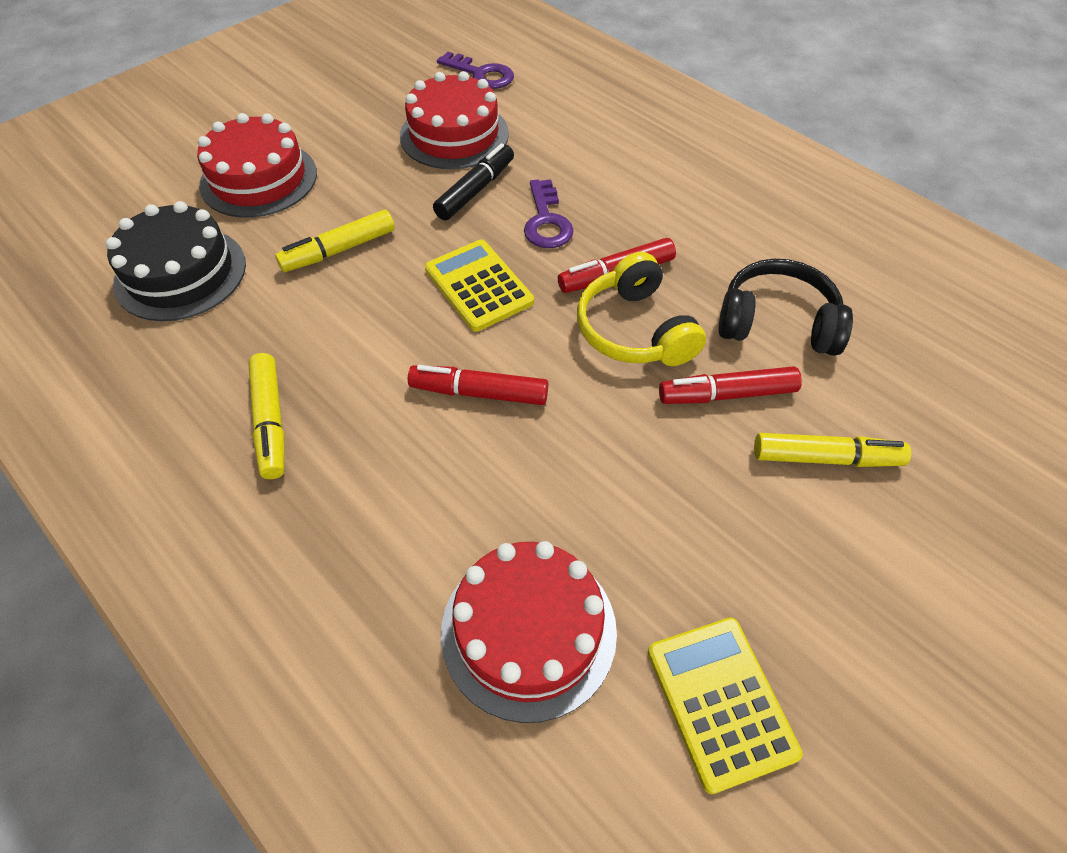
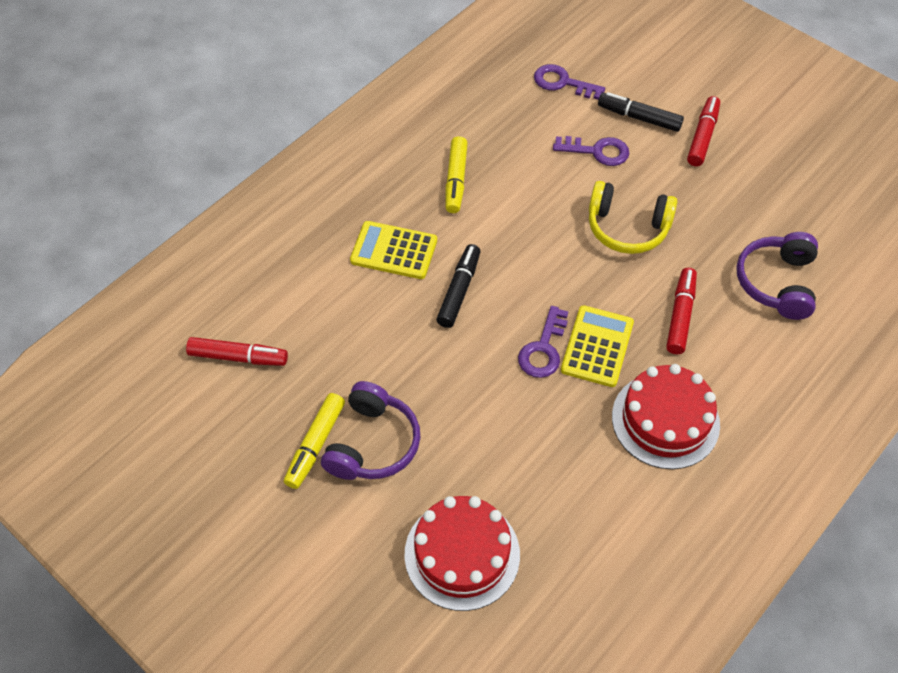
black cake: [106,201,246,321] = 1 -> none = 0
black headphones: [718,259,853,356] = 1 -> none = 0
black marker: [433,143,514,220] = 1 -> [436,244,481,328] [598,92,684,132] = 2
purple headphones: none = 0 -> [321,381,420,480] [736,232,818,320] = 2
purple key: [437,52,514,89] [524,179,574,248] = 2 -> [518,306,569,378] [534,64,605,100] [553,136,629,166] = 3
red cake: [197,113,317,218] [400,71,509,169] [441,541,617,723] = 3 -> [405,496,520,611] [612,364,720,469] = 2
yellow marker: [248,353,285,479] [275,210,395,272] [754,433,911,467] = 3 -> [284,393,345,489] [446,136,468,213] = 2

